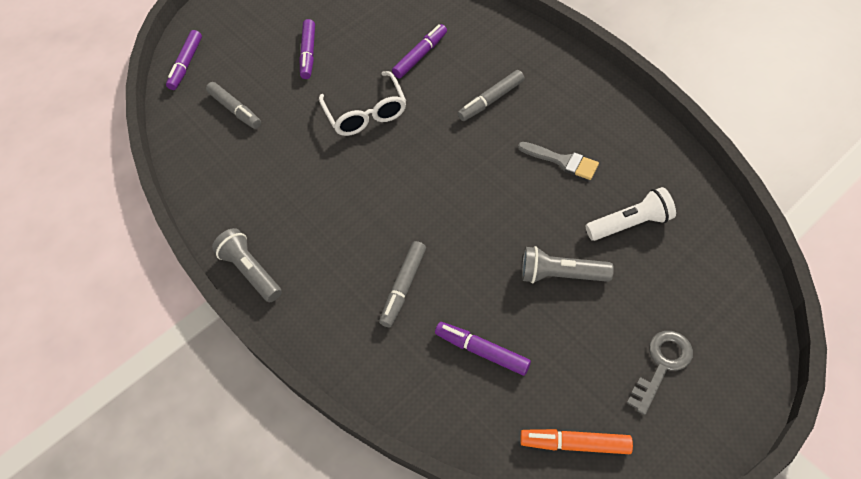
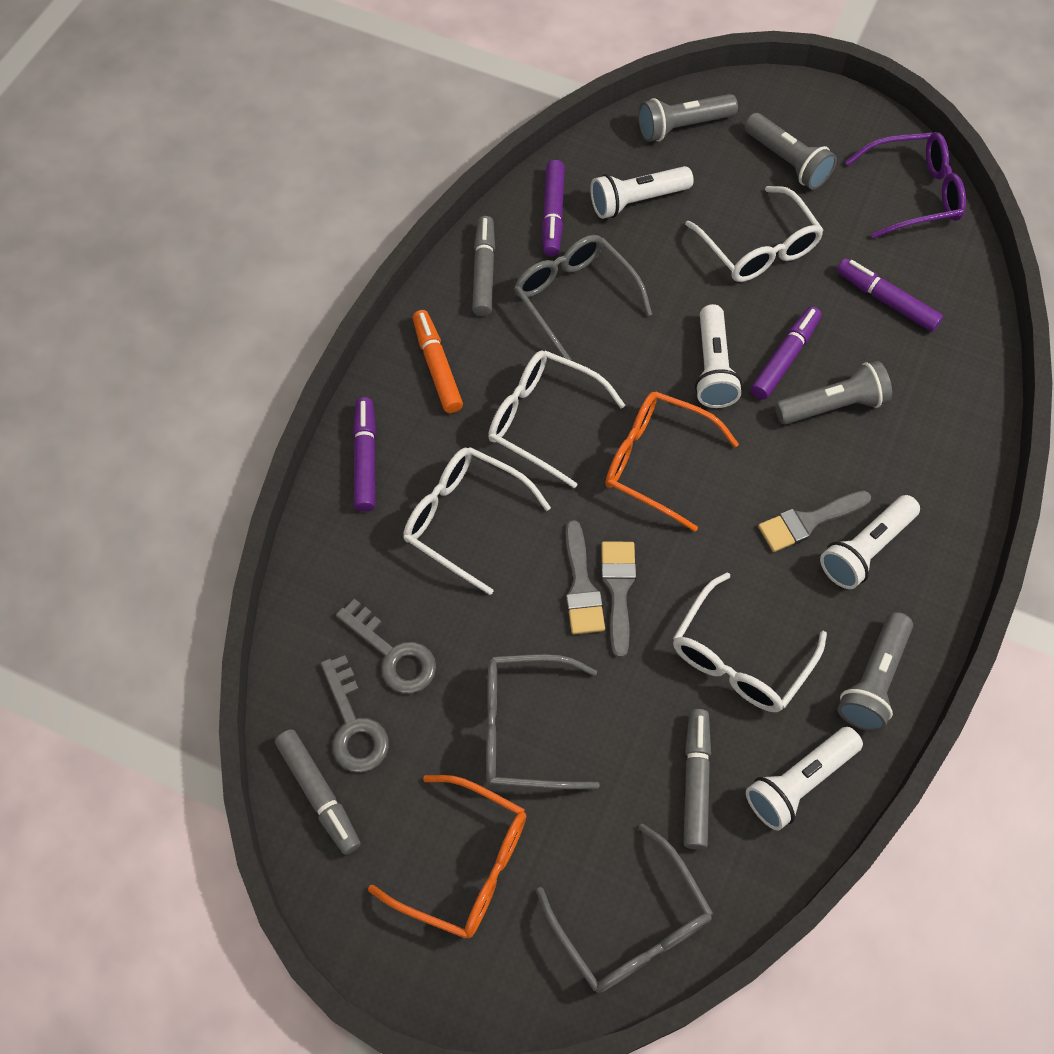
grey brush: [518,142,599,180] = 1 -> [566,520,605,634] [601,541,636,658] [758,491,871,552] = 3
grey flashlight: [212,228,282,302] [522,246,614,284] = 2 -> [638,94,738,142] [744,113,837,190] [775,361,892,425] [838,612,913,732] = 4
grey glasses: none = 0 -> [486,654,600,789] [514,235,652,361] [536,824,713,993] = 3
grey key: [627,331,693,415] = 1 -> [321,655,389,773] [336,599,436,694] = 2
orange glasses: none = 0 -> [368,775,526,939] [605,392,739,532] = 2
purple glasses: none = 0 -> [845,132,966,239] = 1
white flashlight: [586,187,676,241] = 1 -> [590,166,694,219] [695,304,742,408] [746,727,863,830] [820,495,920,589] = 4
white glasses: [319,71,406,136] = 1 -> [403,447,551,595] [488,350,625,488] [673,572,827,712] [685,186,824,282] = 4

